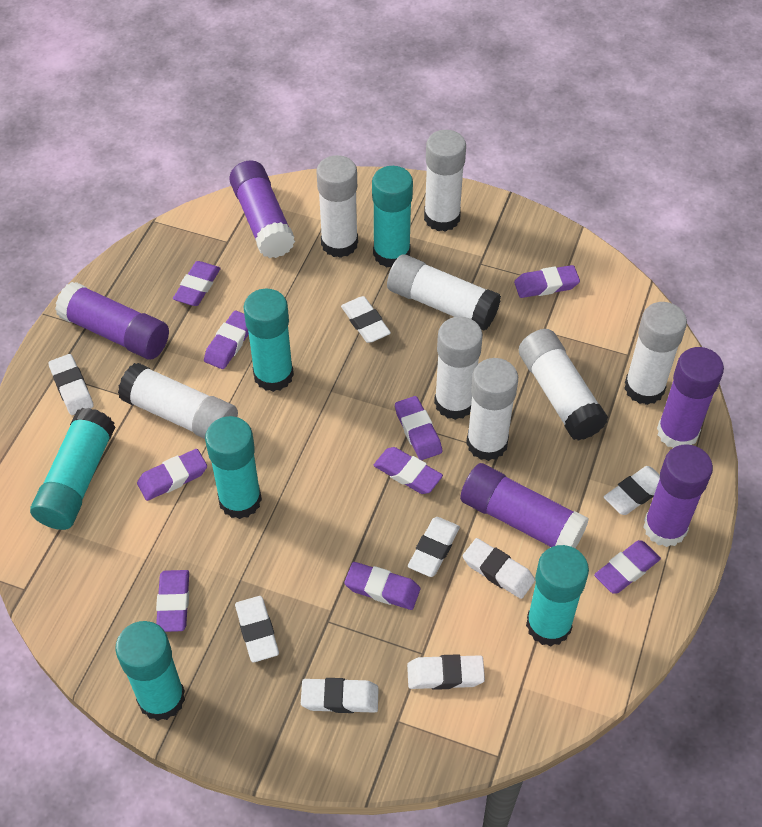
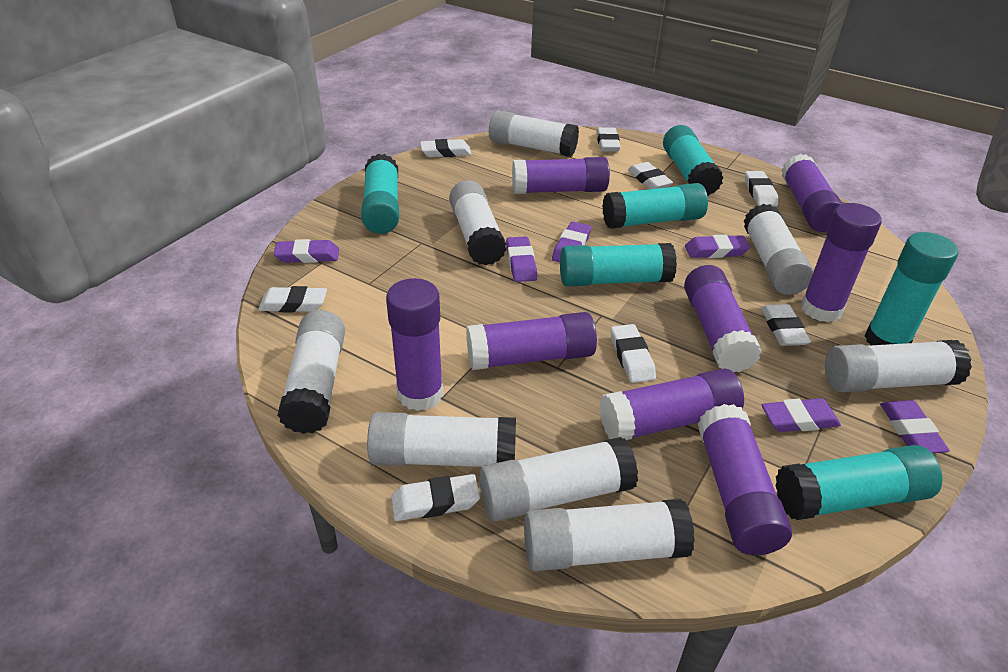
purple eraser: [137,449,207,501] [156,570,189,632] [173,261,221,306] [204,310,249,369] [344,562,420,610] [373,447,443,494] [395,396,442,460] [514,265,580,298] [594,540,661,594] = 9 -> [274,239,339,263] [506,236,537,282] [552,221,591,262] [685,235,750,258] [762,398,841,432] [880,400,950,453] = 6
purple glue stick: [55,282,169,359] [229,160,295,258] [460,463,589,548] [643,444,713,547] [657,347,724,448] = 5 -> [386,278,443,411] [466,312,597,370] [512,157,610,194] [600,369,744,440] [684,265,762,372] [697,404,792,555] [782,154,843,232] [801,203,882,322] = 8

